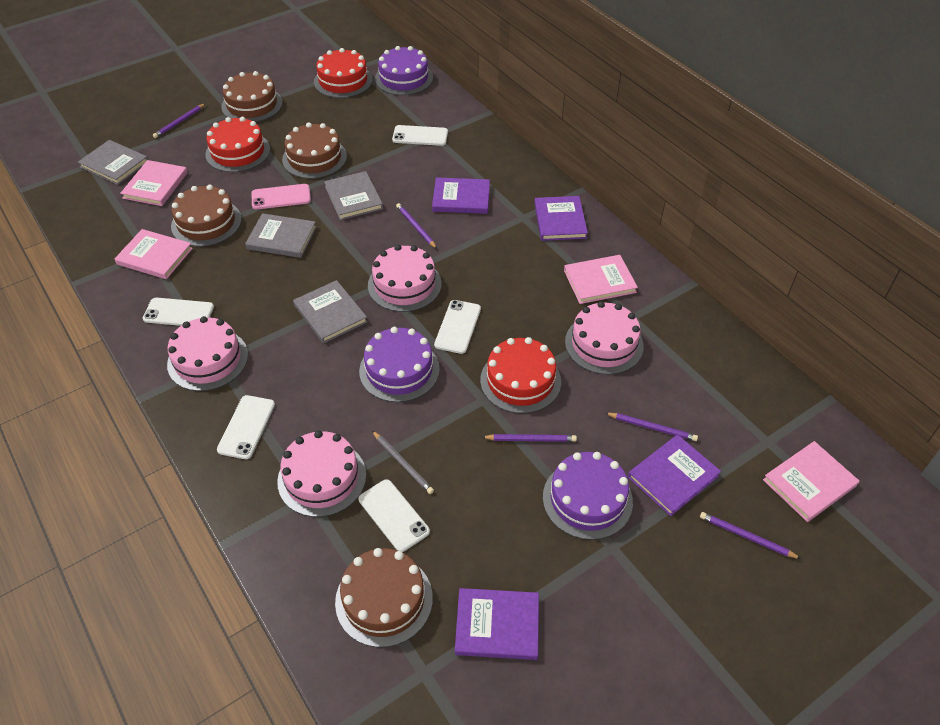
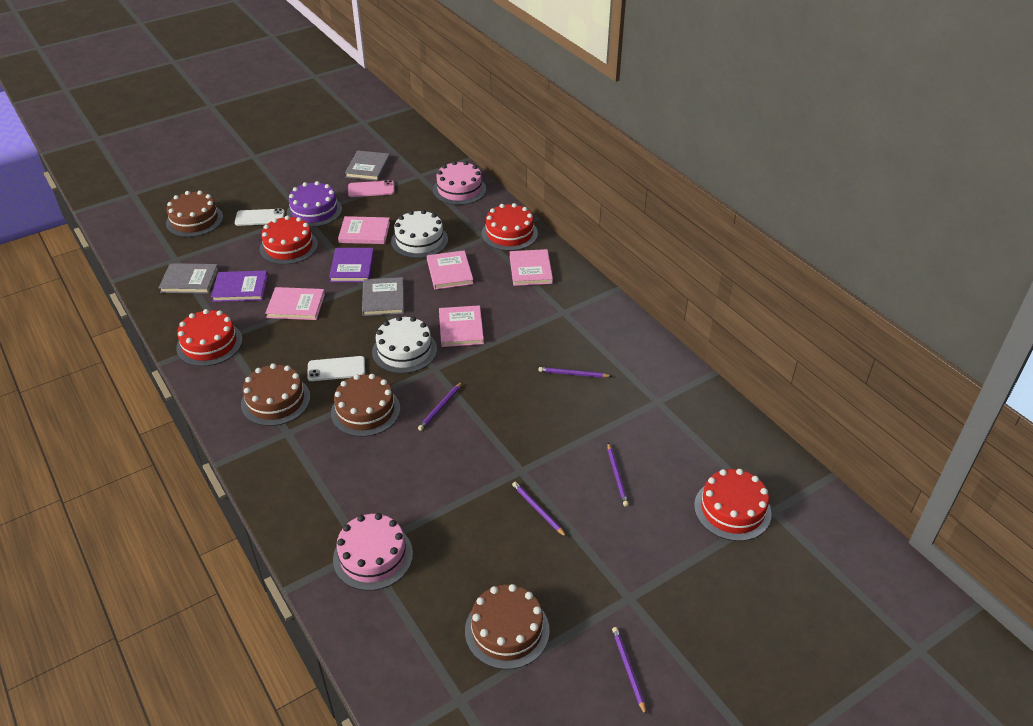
grey book: [78,140,148,185] [245,213,316,258] [293,280,368,344] [324,171,383,220] = 4 -> [159,263,219,294] [345,150,390,181] [362,277,404,316] = 3
grey pencil: [372,431,434,494] = 1 -> none = 0
pink book: [115,229,193,279] [120,160,188,206] [564,255,638,304] [763,441,859,522] = 4 -> [265,287,325,320] [338,216,390,244] [427,250,474,290] [439,305,484,347] [510,249,553,286] = 5
pink cake: [167,316,248,391] [277,430,366,517] [368,245,442,312] [565,301,644,375] = 4 -> [333,513,413,591] [433,161,486,205] = 2
purple book: [432,177,490,214] [455,588,539,660] [534,196,588,241] [628,434,721,516] = 4 -> [211,270,268,302] [329,248,374,282] = 2
purple cake: [359,327,440,402] [375,46,433,95] [543,452,633,540] = 3 -> [287,181,342,227] = 1
red cake: [205,117,270,172] [314,48,372,98] [480,337,561,414] = 3 -> [176,309,243,366] [260,215,318,265] [482,203,538,251] [694,469,772,541] = 4
white cake: none = 0 -> [372,316,437,374] [391,210,448,258] = 2
white phone: [143,298,214,326] [217,395,275,459] [358,479,430,552] [392,125,448,146] [434,300,481,354] = 5 -> [235,208,285,226] [307,356,365,381] = 2

